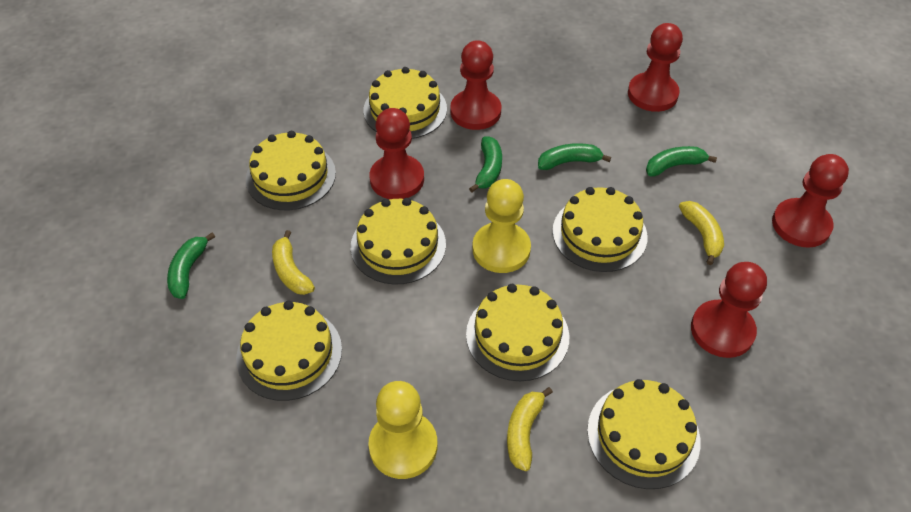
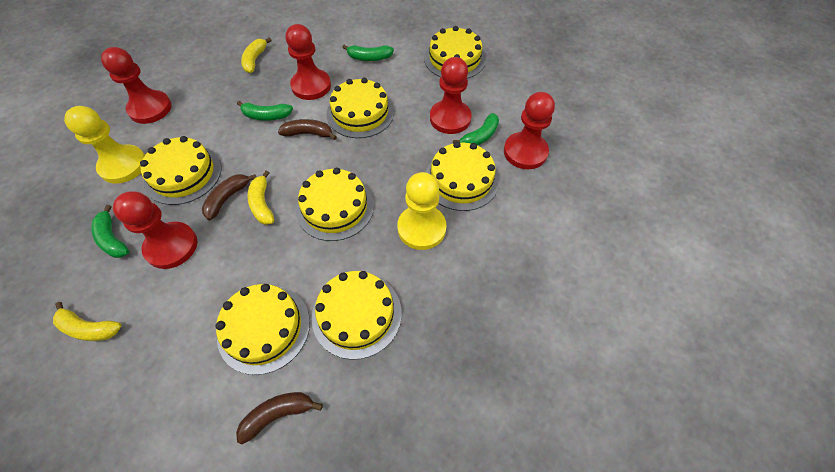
brown banana: none = 0 -> [202,174,256,220] [236,392,323,444] [278,119,337,140] = 3

